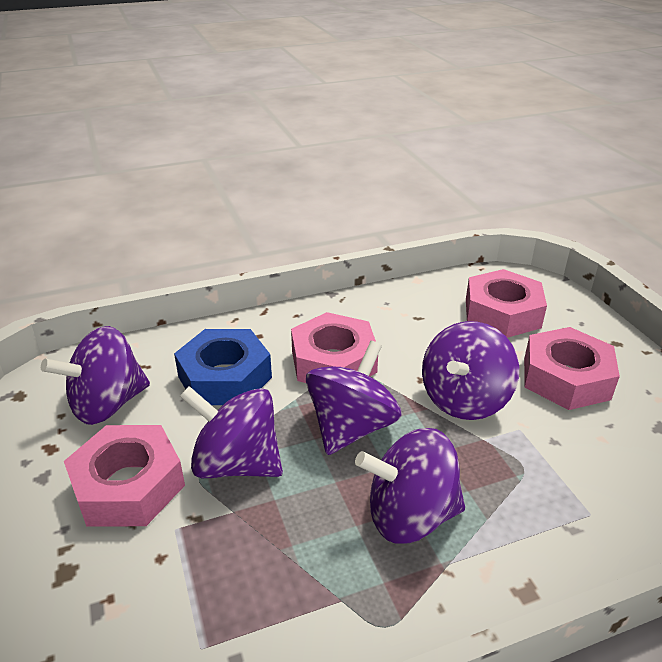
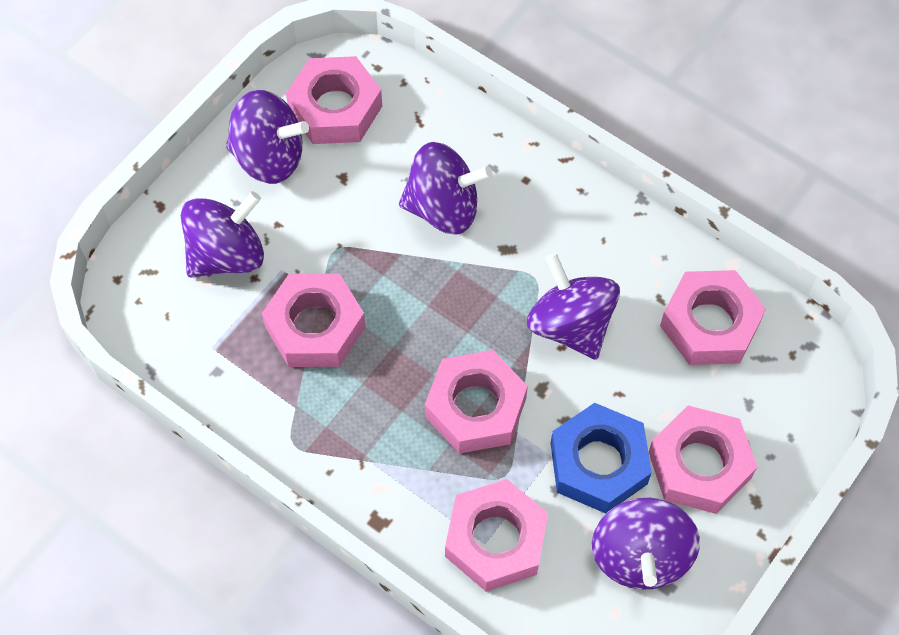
pink nut: [64,425,185,527] [291,312,378,383] [466,269,547,338] [524,327,620,410] = 4 -> [262,273,366,367] [286,56,382,144] [425,350,528,454] [445,479,548,592] [649,406,757,514] [660,270,766,365] = 6

